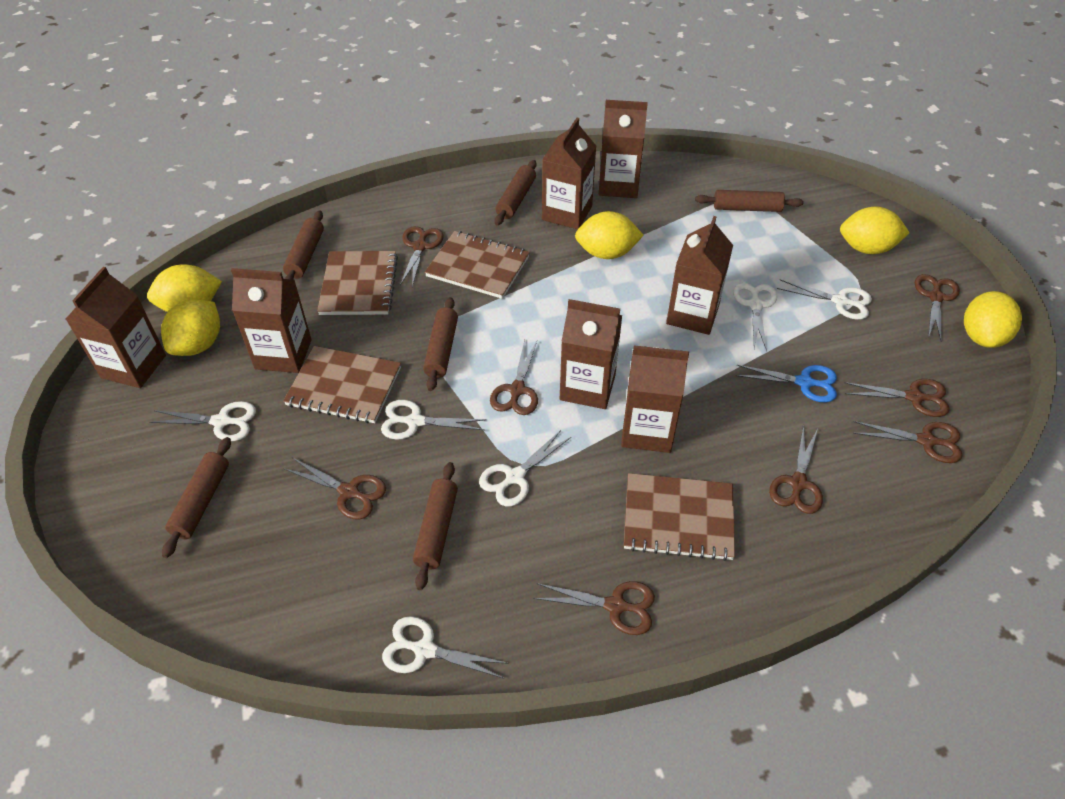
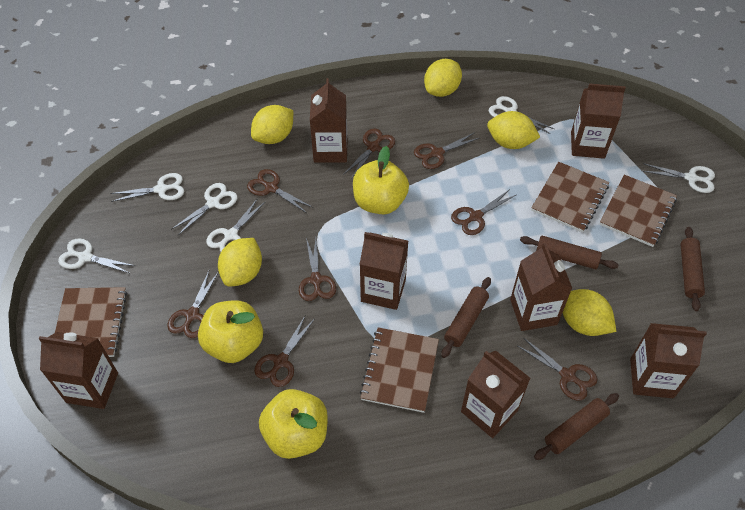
blue scissors: [736,365,837,403] = 1 -> none = 0
brown rolling pin: [162,437,231,558] [283,210,324,280] [413,462,458,590] [423,297,458,391] [494,160,537,226] [695,190,804,212] = 6 -> [441,277,491,358] [520,236,618,269] [534,393,619,460] [681,227,705,311] = 4
yellow apple: none = 0 -> [198,300,263,363] [259,389,328,459] [353,146,409,214] = 3

